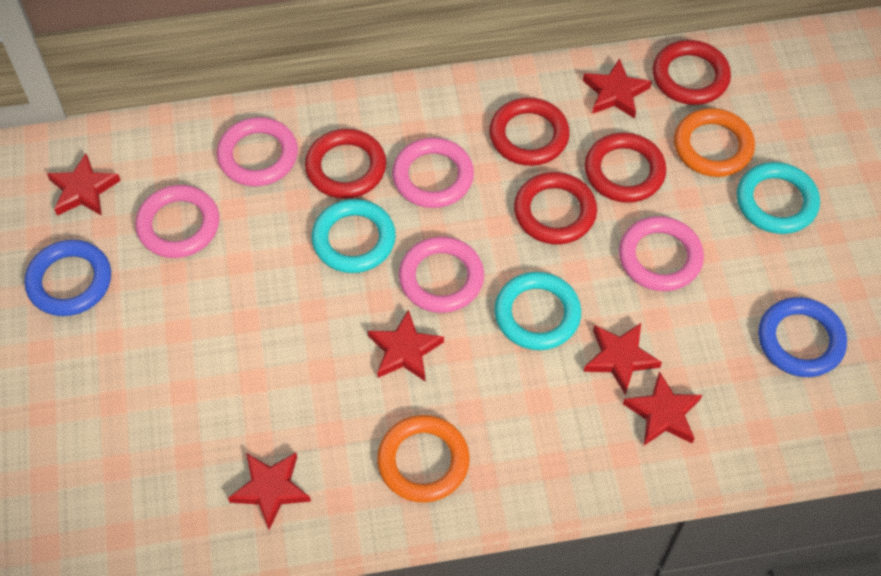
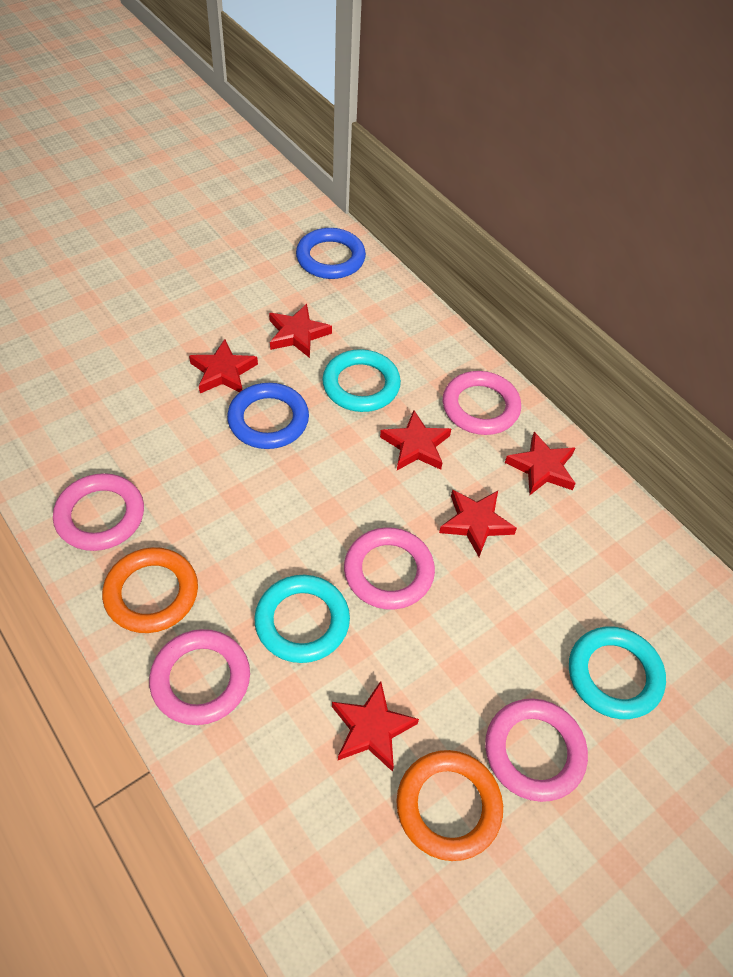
red ring: [305,129,386,199] [489,98,570,166] [514,172,597,244] [585,132,667,203] [653,40,731,105] = 5 -> none = 0

